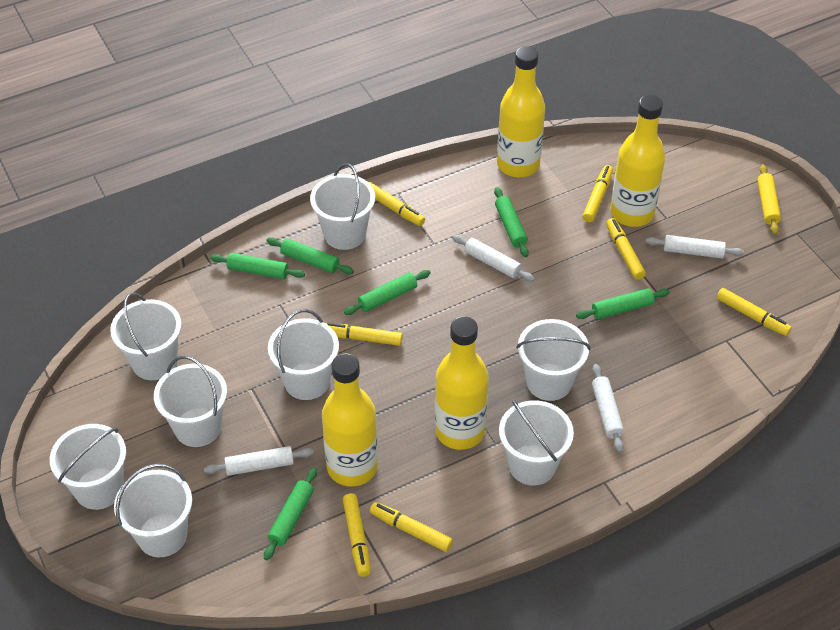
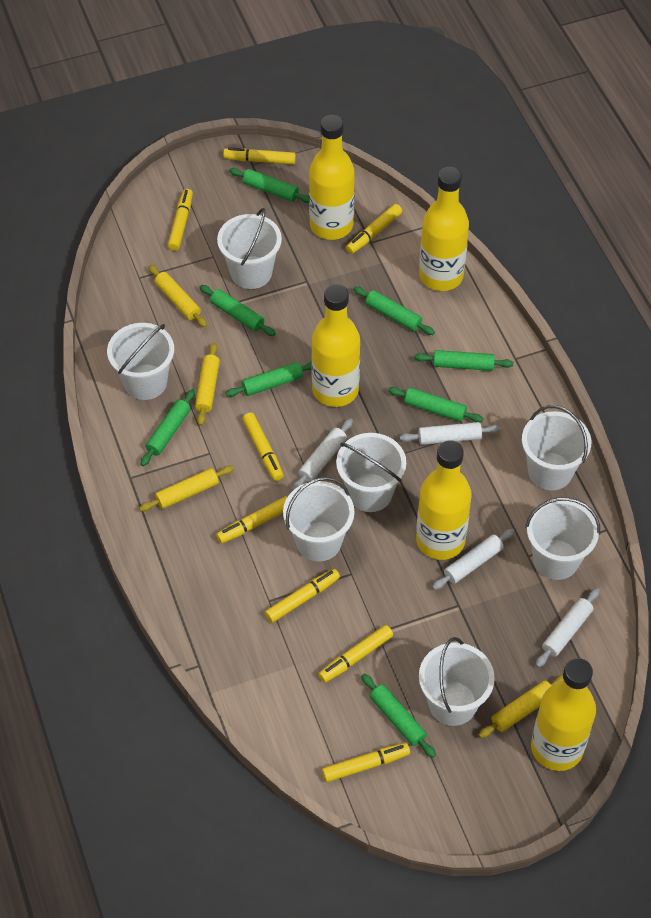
green rolling pin: [210,253,305,279] [264,467,317,560] [267,237,354,274] [344,270,431,315] [494,187,529,257] [576,288,670,319] = 6 -> [140,389,195,466] [199,285,276,336] [225,362,312,397] [229,168,309,203] [353,287,435,335] [361,674,436,758] [388,387,484,422] [415,350,514,371] = 8
white bucket: [50,424,126,510] [110,293,182,380] [114,464,192,557] [154,355,227,447] [268,309,339,400] [310,163,375,250] [499,400,574,485] [516,319,590,401] = 8 -> [107,323,174,400] [217,208,282,289] [283,477,354,561] [336,433,406,512] [419,637,495,726] [522,405,591,490] [525,497,600,580] = 7
yellow bottle: [322,353,378,487] [435,316,489,450] [497,46,545,177] [610,95,665,227] = 4 -> [309,115,355,240] [311,284,360,407] [416,440,472,560] [419,167,469,291] [531,658,596,771] = 5
yellow marker: [325,322,403,346] [343,493,371,577] [368,182,425,226] [370,502,453,552] [583,165,613,222] [606,218,646,280] [717,288,792,336] = 7 -> [168,189,193,251] [216,496,288,543] [223,148,296,164] [242,412,283,481] [265,568,340,623] [319,625,393,683] [322,743,410,782] [346,204,402,254] = 8
yellow rolling pin: [757,164,781,235] = 1 -> [139,466,234,512] [148,265,207,328] [195,343,220,426] [478,675,563,738] = 4

